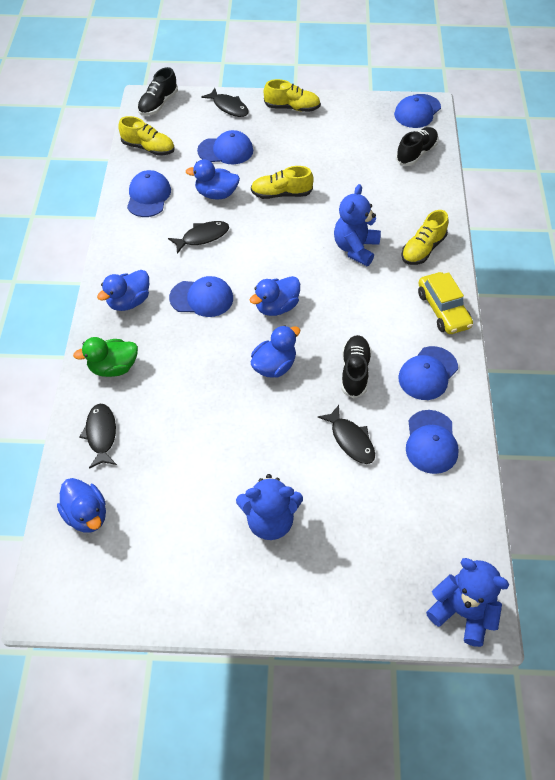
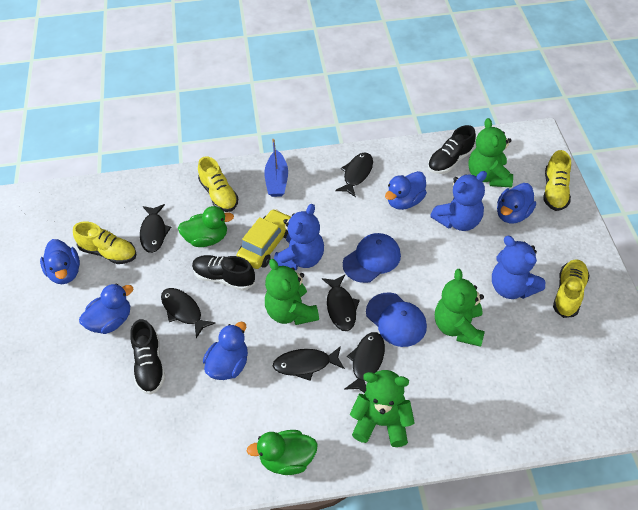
black fish: [79,404,117,469] [168,221,229,254] [201,88,249,117] [318,405,375,464] = 4 -> [140,204,171,253] [161,288,215,338] [273,346,345,381] [322,275,360,331] [335,153,373,197] [344,332,385,393] = 6
blue boat: none = 0 -> [264,139,288,197] = 1
blue cap: [127,170,171,217] [169,276,233,317] [197,130,253,164] [394,94,441,128] [398,346,458,400] [406,410,459,474] = 6 -> [343,233,401,283] [366,293,427,347] = 2
green duck: [73,337,138,377] = 1 -> [178,206,234,247] [247,430,318,475] = 2
green teddy bear: none = 0 -> [265,259,319,325] [350,370,415,447] [435,269,485,347] [469,118,513,188] = 4

